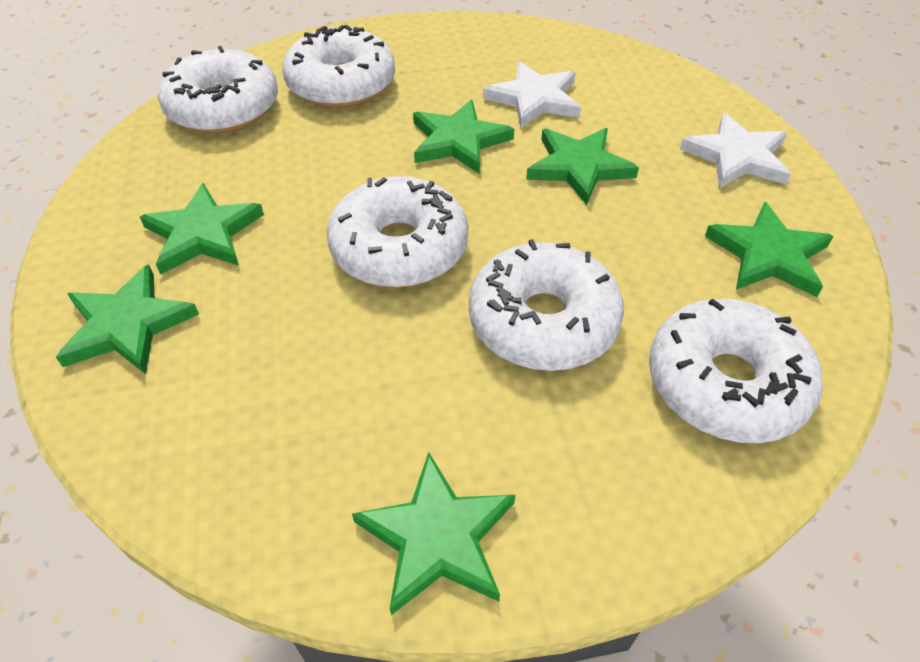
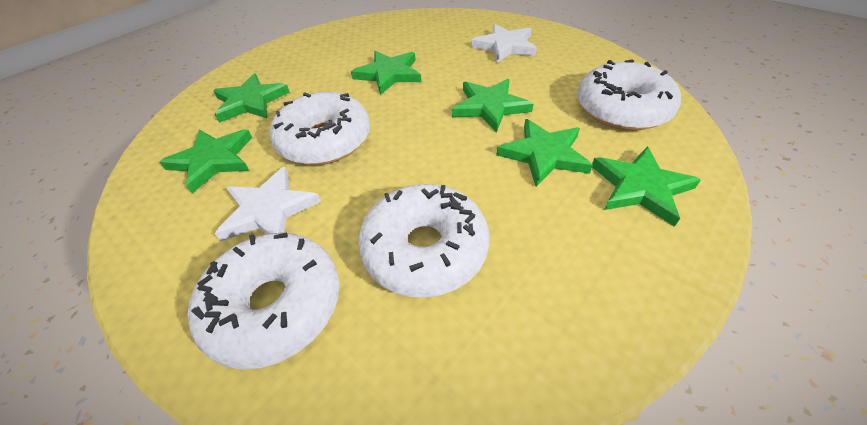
white donut: [158,46,278,134] [283,25,395,108] [327,176,468,288] [469,239,624,371] [649,298,823,443] = 5 -> [187,233,339,370] [270,92,370,165] [358,184,489,298] [577,59,681,131] = 4

